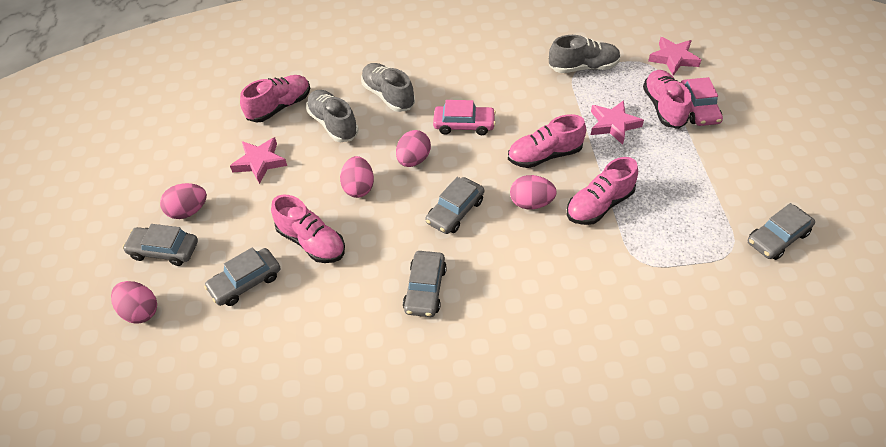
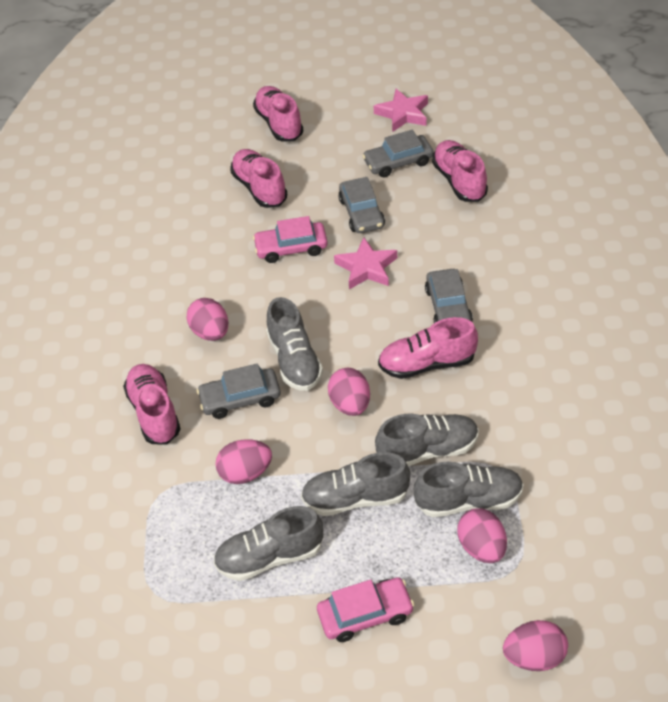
grey car: [122,224,198,266] [204,247,280,306] [403,251,447,317] [425,177,484,234] [748,203,815,260] = 5 -> [197,363,281,419] [338,177,385,233] [362,130,434,177] [425,269,473,323] = 4
grey shoe: [306,90,358,142] [361,63,415,112] [549,35,621,73] = 3 -> [213,506,323,581] [266,297,323,391] [301,452,410,516] [375,414,479,466] [414,462,524,517] = 5
pink star: [230,137,287,184] [591,100,644,145] [648,37,701,76] = 3 -> [334,237,397,289] [374,89,428,132] = 2

